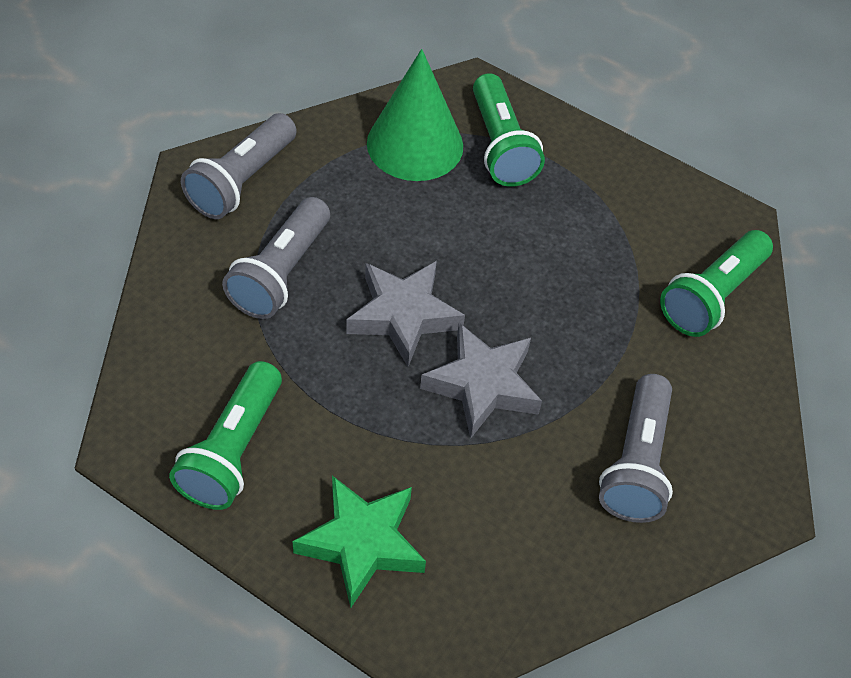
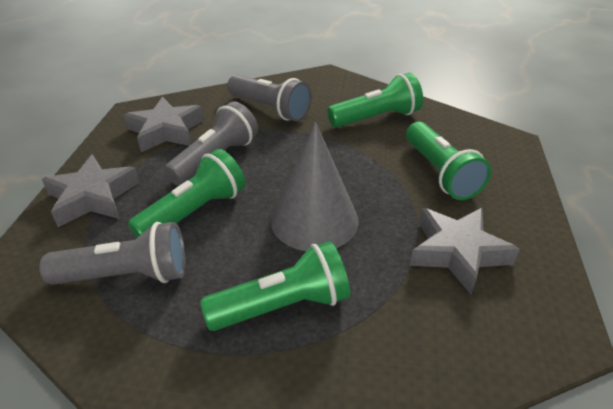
green cone: [367,49,463,181] = 1 -> none = 0
green flashlight: [169,361,282,510] [473,73,545,187] [660,230,773,337] = 3 -> [128,149,246,238] [200,241,350,331] [327,73,423,128] [406,122,491,200] = 4
green star: [292,475,426,608] = 1 -> none = 0
grey cone: none = 0 -> [271,122,358,251] = 1
grey star: [346,261,465,367] [420,323,542,439] = 2 -> [42,155,140,227] [124,97,204,152] [410,208,520,295] = 3

